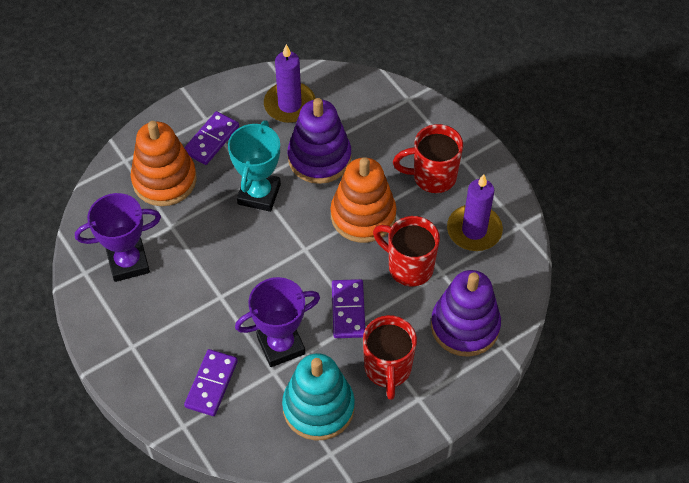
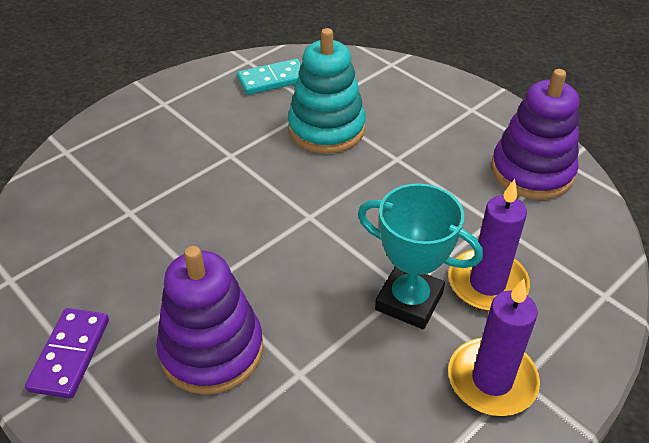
orange stacking toy: [131,121,197,206] [331,157,396,243] = 2 -> none = 0
purple domino: [184,111,239,165] [184,349,238,416] [332,279,365,338] = 3 -> [25,308,109,399] = 1
purple trophy: [75,193,161,282] [235,277,320,367] = 2 -> none = 0
red mug: [363,315,417,400] [373,216,440,286] [393,124,463,193] = 3 -> none = 0
turquoise domino: none = 0 -> [237,59,301,95] = 1

